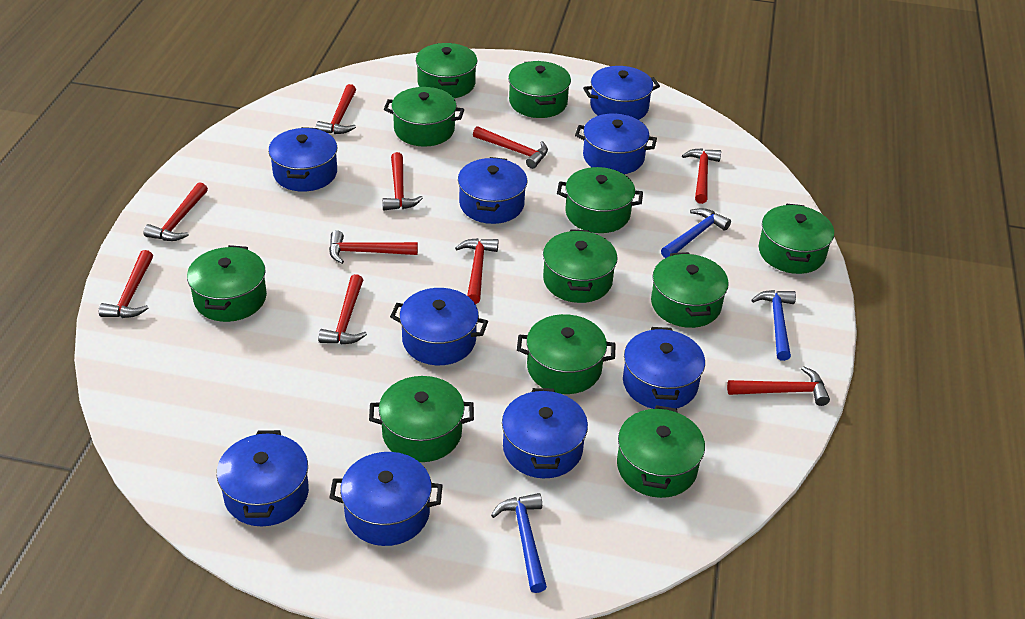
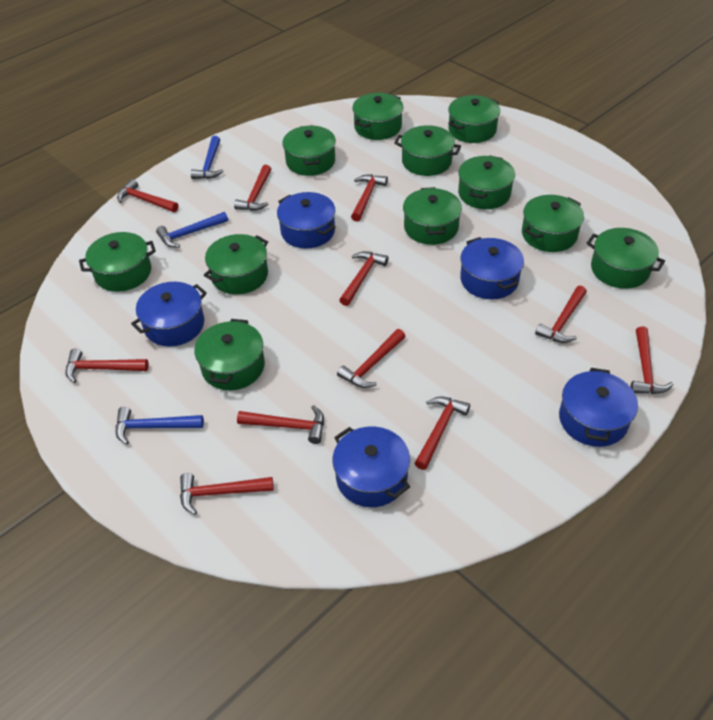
blue pot: [217,430,309,526] [268,127,337,192] [329,452,443,546] [390,288,488,365] [458,157,527,224] [502,388,588,478] [575,114,657,174] [583,66,660,120] [623,327,705,409] = 9 -> [131,282,207,346] [277,192,336,249] [333,427,410,507] [460,237,524,299] [559,368,638,447] = 5
red hammer: [99,250,153,318] [143,182,208,241] [316,84,356,134] [318,274,367,344] [329,230,418,264] [382,152,423,210] [455,238,499,304] [473,126,548,169] [682,148,721,204] [727,366,830,406] = 10 -> [65,349,149,383] [117,179,178,212] [180,473,274,515] [234,165,271,211] [237,405,324,444] [337,329,406,388] [339,251,389,306] [351,174,388,222] [415,396,470,470] [535,286,587,343] [631,326,674,394] = 11

